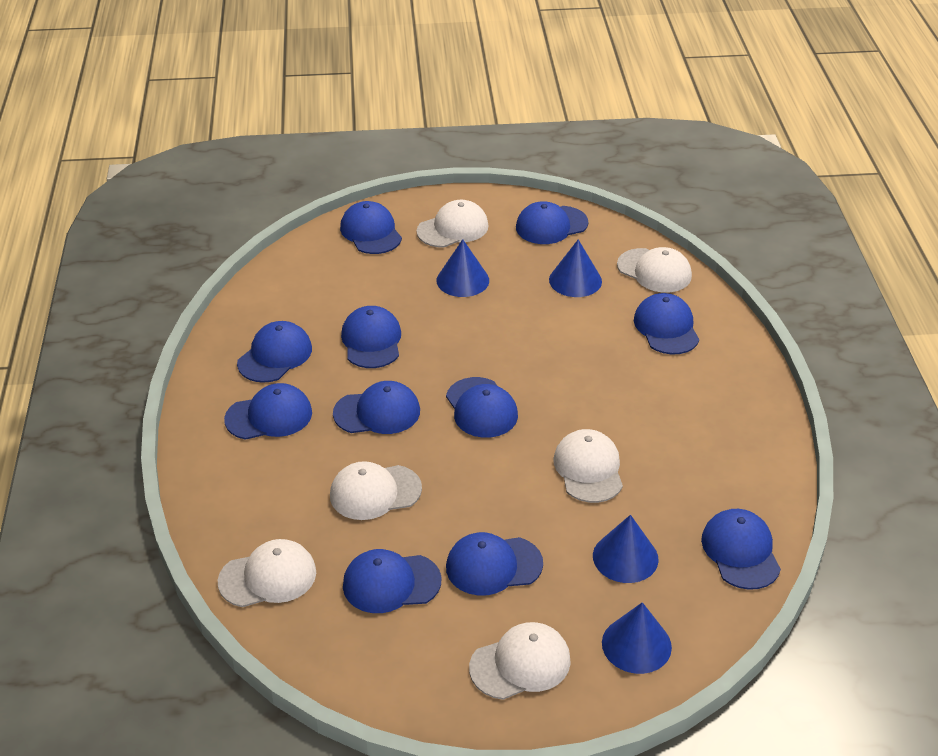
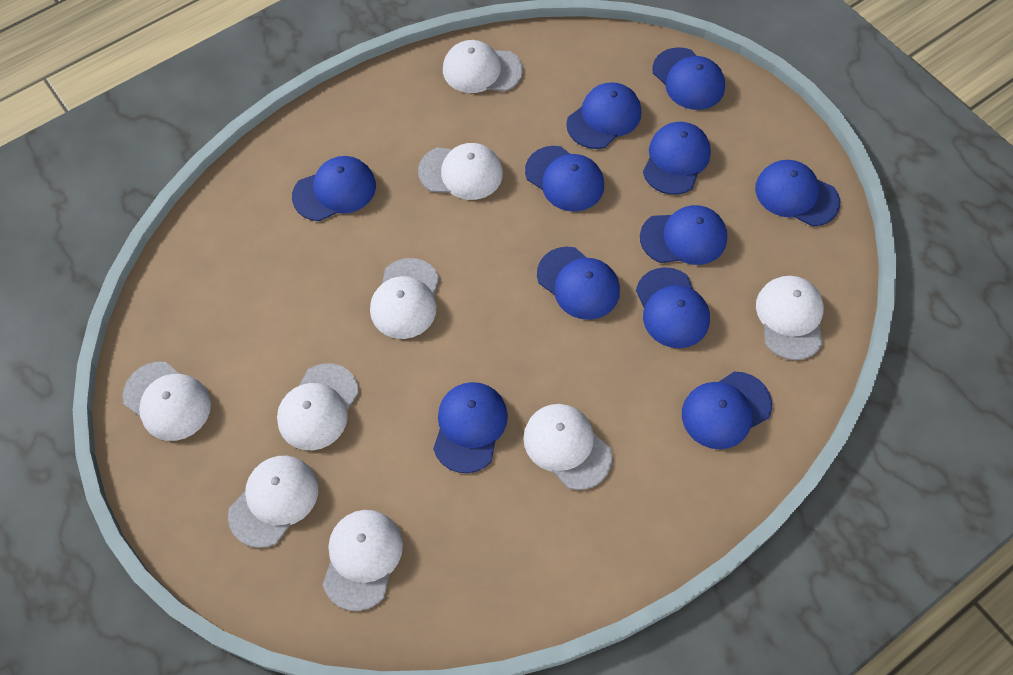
blue cone: [437,239,489,297] [549,240,602,297] [593,515,659,583] [602,602,672,674] = 4 -> none = 0
white cap: [218,539,316,607] [330,461,422,520] [417,200,489,248] [469,622,571,700] [553,429,623,503] [617,247,692,293] = 6 -> [122,362,211,441] [228,456,318,548] [277,363,359,450] [323,510,403,611] [370,258,439,339] [418,143,503,200] [443,40,523,93] [523,404,612,490] [756,276,824,360] = 9

